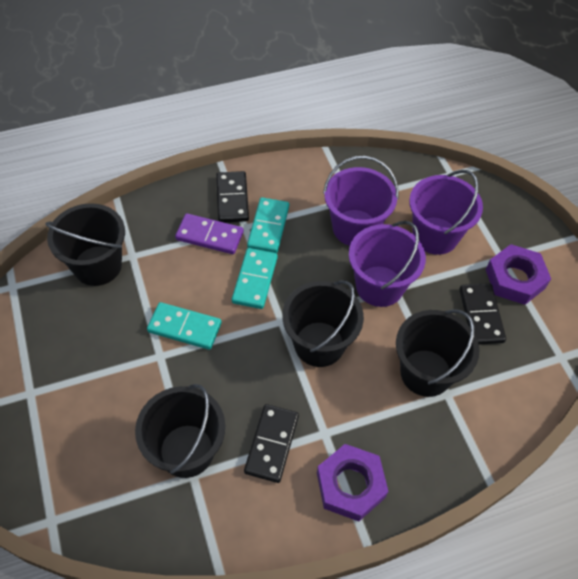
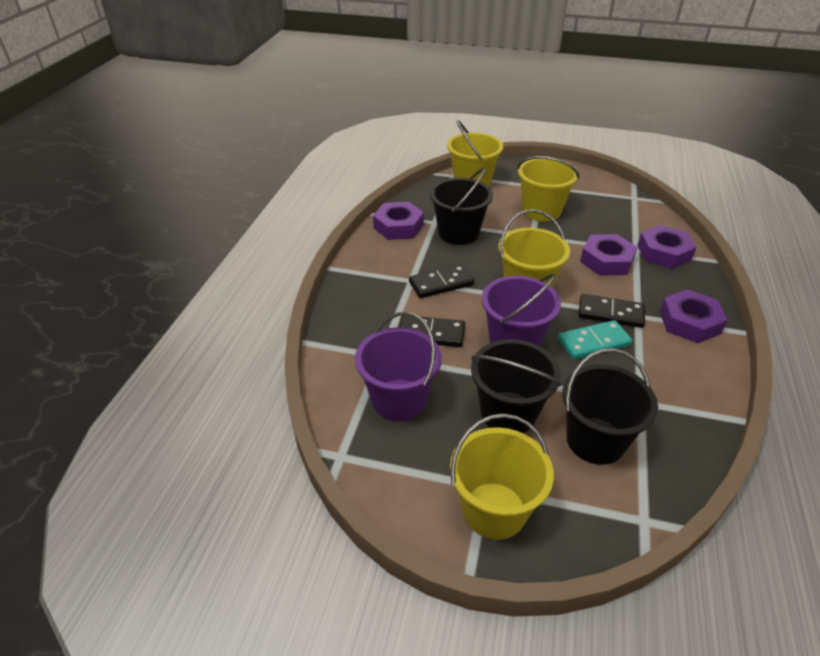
black bucket: [45,203,125,286] [135,384,225,478] [282,280,364,367] [396,309,479,397] = 4 -> [430,168,493,245] [471,339,561,433] [562,348,658,465] = 3
purple bucket: [323,156,399,246] [349,221,426,307] [409,170,483,255] = 3 -> [355,311,442,421] [482,274,561,346] = 2
purple domino: [175,213,244,254] = 1 -> none = 0
purple nut: [317,444,389,521] [486,244,551,305] = 2 -> [373,202,424,240] [580,234,637,276] [637,225,697,269] [660,289,727,343] = 4
turquoise domino: [147,302,222,350] [232,248,277,309] [247,197,289,253] = 3 -> [558,320,632,359] = 1
yellow bucket: none = 0 -> [447,120,503,186] [450,413,554,540] [498,209,570,288] [517,156,580,221] = 4

